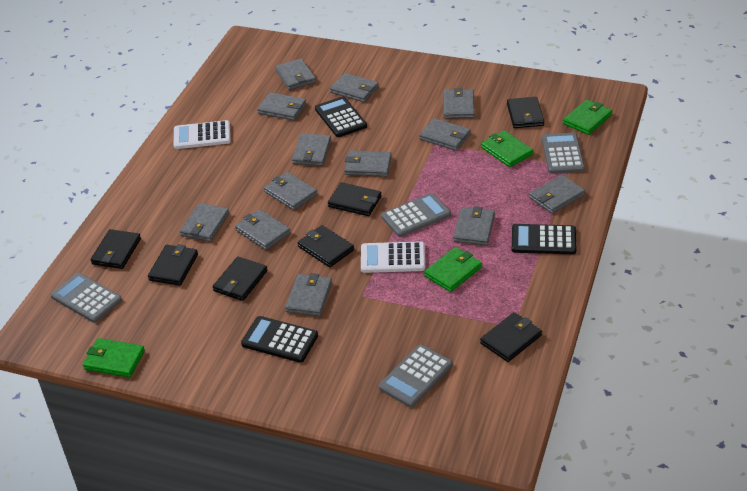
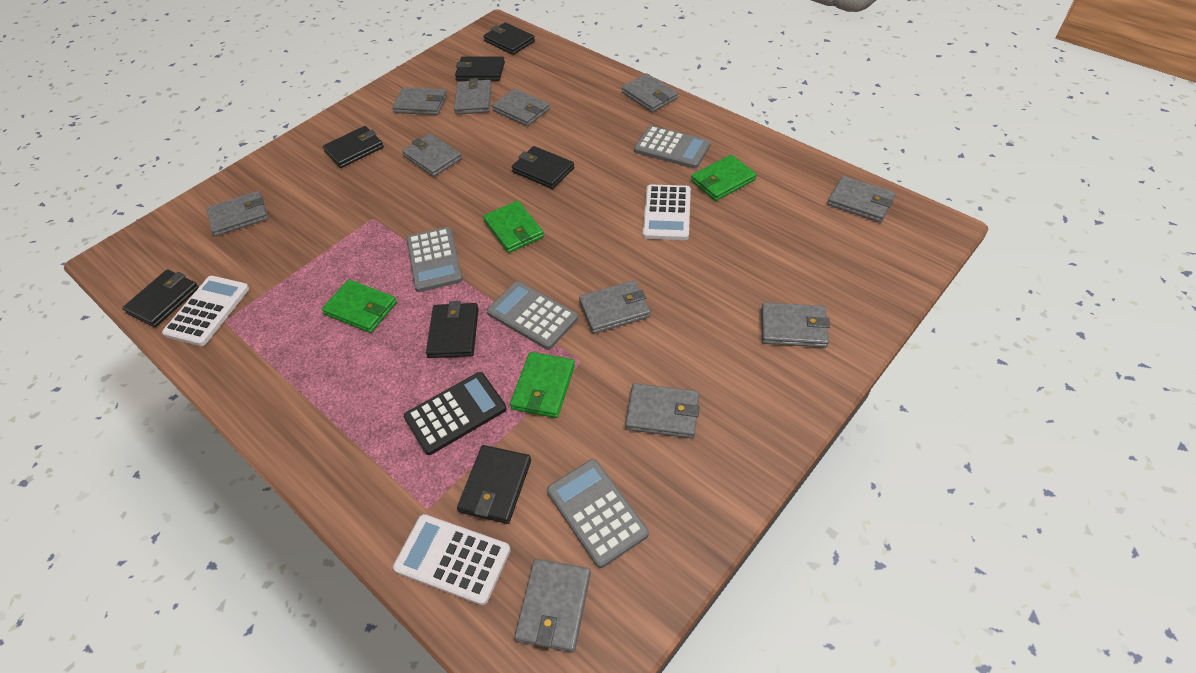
black calculator: [241,316,318,363] [315,97,367,137] [512,224,576,254] = 3 -> [404,372,506,455] = 1
grey wallet: [180,203,229,242] [235,209,291,250] [257,92,306,121] [264,172,317,210] [275,58,316,90] [285,273,332,316] [292,133,331,166] [330,73,379,102] [344,150,392,177] [419,118,471,151] [443,88,475,119] [454,206,495,246] [529,175,585,214] = 13 -> [207,191,268,236] [392,87,447,115] [402,133,462,177] [454,78,492,114] [492,88,550,126] [515,559,591,652] [579,280,651,334] [622,73,678,112] [625,383,700,438] [761,302,830,348] [827,176,895,223] = 11
white calculator: [174,120,231,149] [361,241,425,273] = 2 -> [162,276,249,346] [393,514,511,605] [643,184,691,240] = 3

